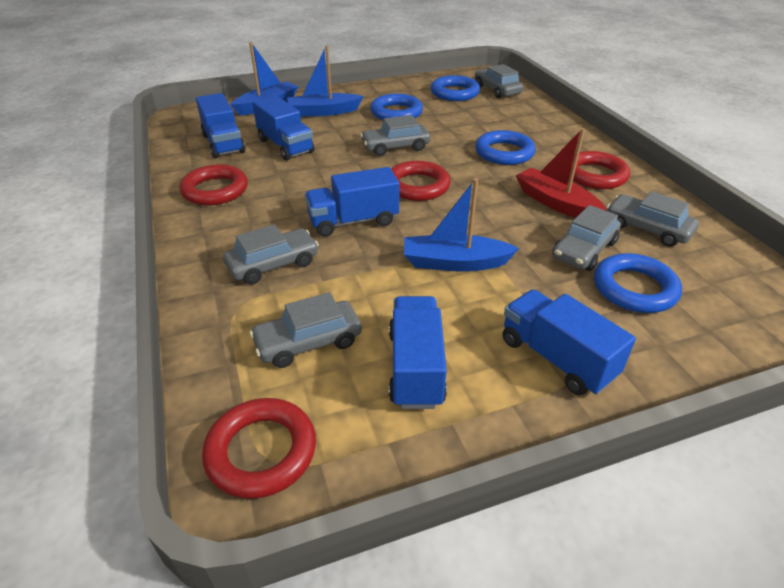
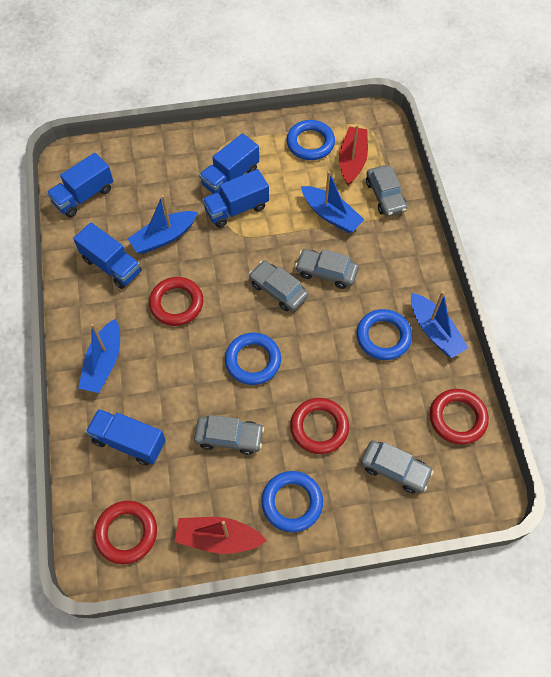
blue boat: [230,42,299,115] [287,45,364,117] [404,178,519,272] = 3 -> [78,318,120,393] [127,195,198,254] [301,171,365,233] [411,291,468,358] = 4
grey car: [223,224,319,284] [250,292,362,368] [360,115,430,156] [475,64,523,98] [552,205,621,271] [607,191,699,247] = 6 -> [194,415,264,455] [249,261,308,311] [295,249,359,289] [361,440,434,493] [366,165,407,216] = 5
red boat: [516,128,607,218] = 1 -> [175,517,267,554] [339,125,368,185] = 2

